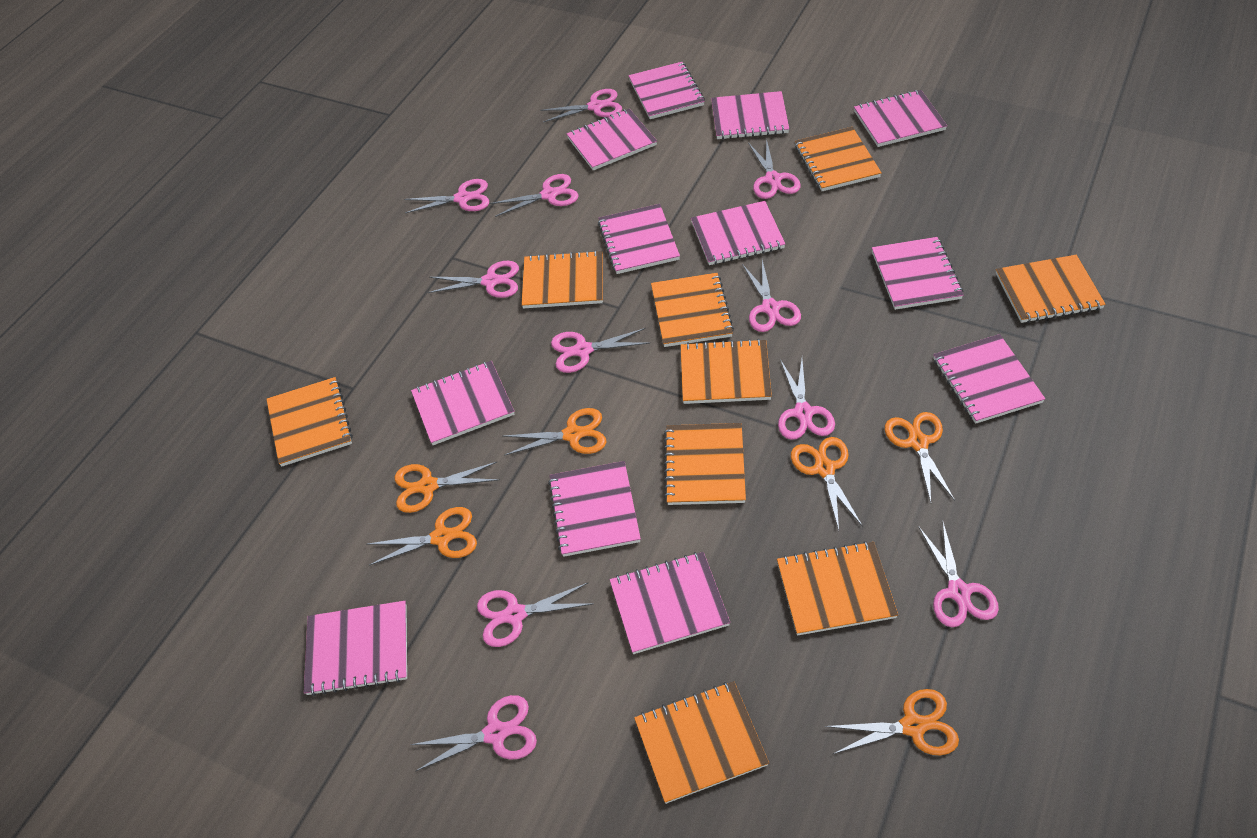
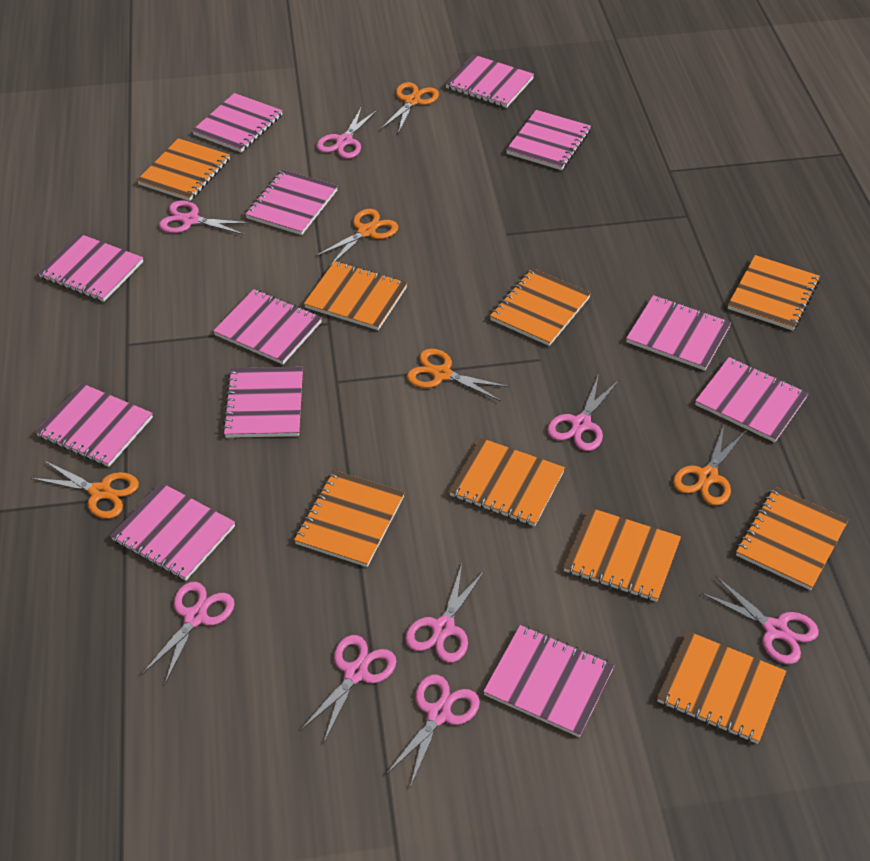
orange scissors: [367,507,477,566] [395,462,500,513] [502,408,606,456] [791,437,863,530] [825,689,959,755] [885,412,955,503] = 6 -> [31,461,139,519] [315,209,398,266] [381,82,439,134] [407,349,510,401] [673,425,746,506] = 5
pink scissors: [404,179,489,213] [410,695,537,772] [428,261,519,298] [477,583,592,647] [490,174,579,217] [540,89,622,122] [551,328,650,373] [742,260,801,332] [748,138,801,199] [778,359,835,440] [918,522,999,627] = 11 -> [141,582,235,685] [159,200,252,235] [300,635,396,744] [316,106,378,159] [385,675,480,787] [405,564,485,663] [547,374,619,451] [701,576,819,664] = 8

